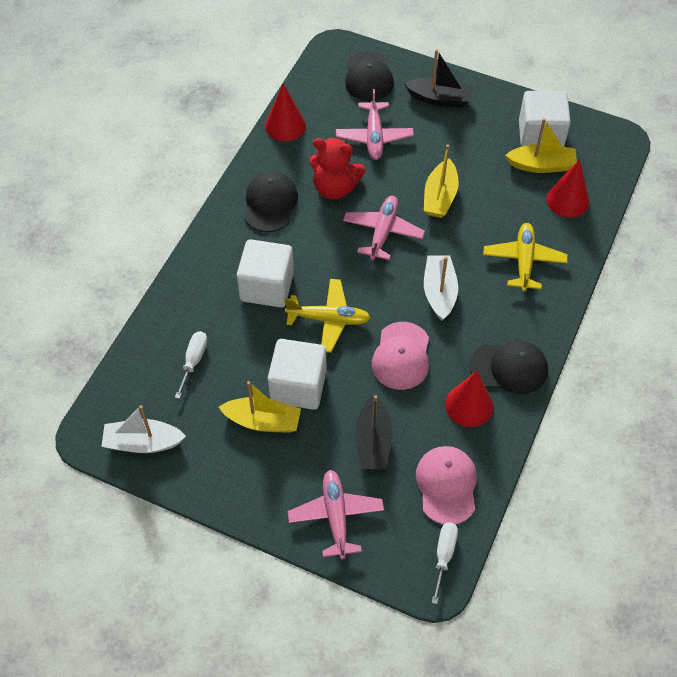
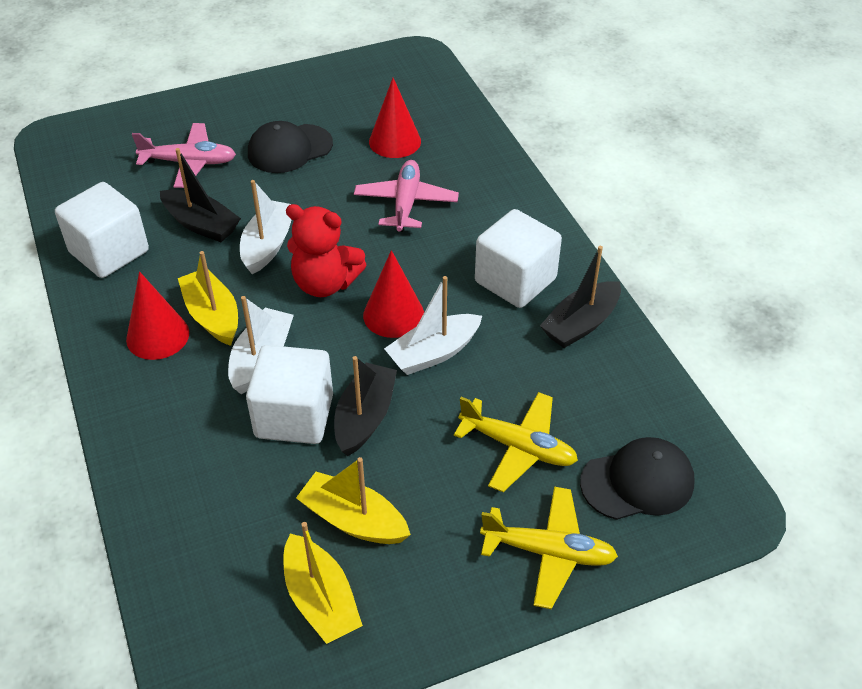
black boat: [355,395,393,469] [404,49,473,107] = 2 -> [160,148,241,242] [334,356,397,456] [540,246,621,348] = 3
black cap: [245,171,298,232] [345,51,394,101] [469,340,548,394] = 3 -> [248,121,333,173] [580,437,695,520] = 2
pink cap: [372,322,429,390] [416,446,477,525] = 2 -> none = 0
pink plane: [288,470,384,559] [336,89,414,160] [343,196,425,260] = 3 -> [132,123,236,188] [354,160,459,232] = 2
white boat: [101,405,186,453] [424,255,458,321] = 2 -> [228,296,294,394] [240,180,291,274] [384,276,482,375] = 3
white screwdriver: [175,331,207,399] [432,522,458,604] = 2 -> none = 0

